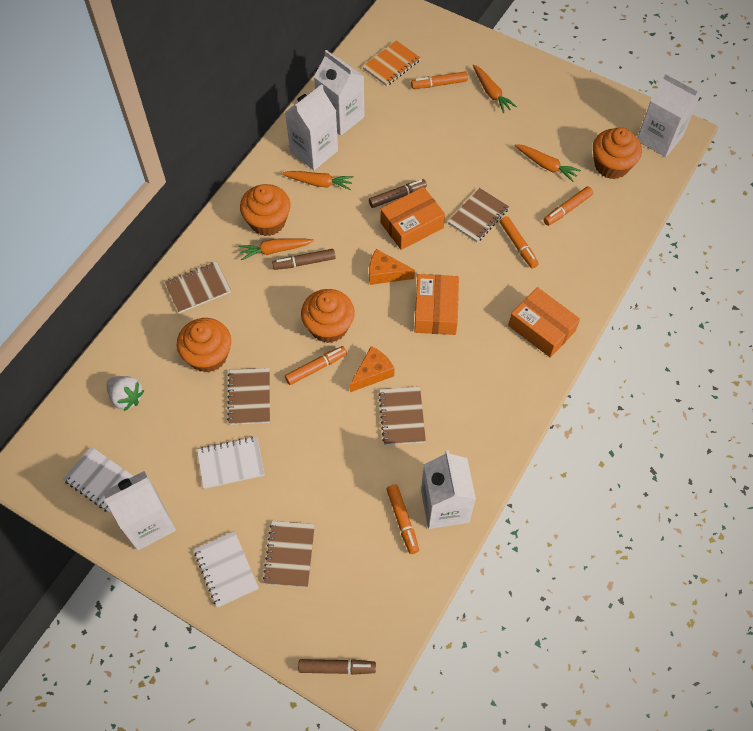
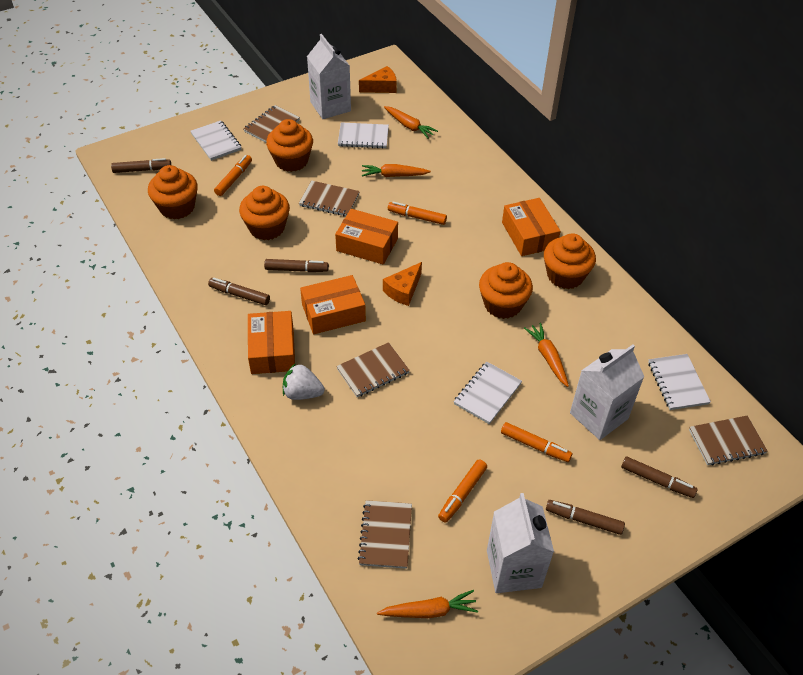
brown marker: [272,249,336,270] [298,659,376,675] [369,179,427,208] = 3 -> [111,158,171,173] [208,278,270,305] [264,259,329,272] [546,500,625,535] [621,456,698,498] = 5
orange box: [380,187,445,250] [414,274,459,335] [508,287,580,358] = 3 -> [248,311,295,374] [300,275,366,334] [335,209,398,265] [502,198,561,256] = 4
orange cupcake: [177,318,231,372] [240,184,291,236] [301,289,355,343] [593,127,642,179] = 4 -> [148,165,198,219] [239,186,290,240] [266,119,313,172] [479,262,533,319] [544,234,596,289] = 5
orange marker: [285,346,347,385] [386,484,419,554] [411,71,468,89] [500,216,539,268] [544,186,593,226] = 5 -> [214,155,252,196] [388,202,447,225] [438,459,487,523] [501,422,573,462] = 4
orange notebook: [362,40,421,86] = 1 -> none = 0
white carton: [103,471,176,550] [285,84,338,170] [314,50,364,136] [421,450,476,529] [638,73,700,157] = 5 -> [307,34,351,119] [487,493,554,593] [570,345,644,440] = 3
white notebook: [63,447,133,513] [194,531,259,607] [197,436,265,489] = 3 -> [191,120,241,161] [338,122,389,149] [454,362,522,424] [648,354,711,410] = 4

